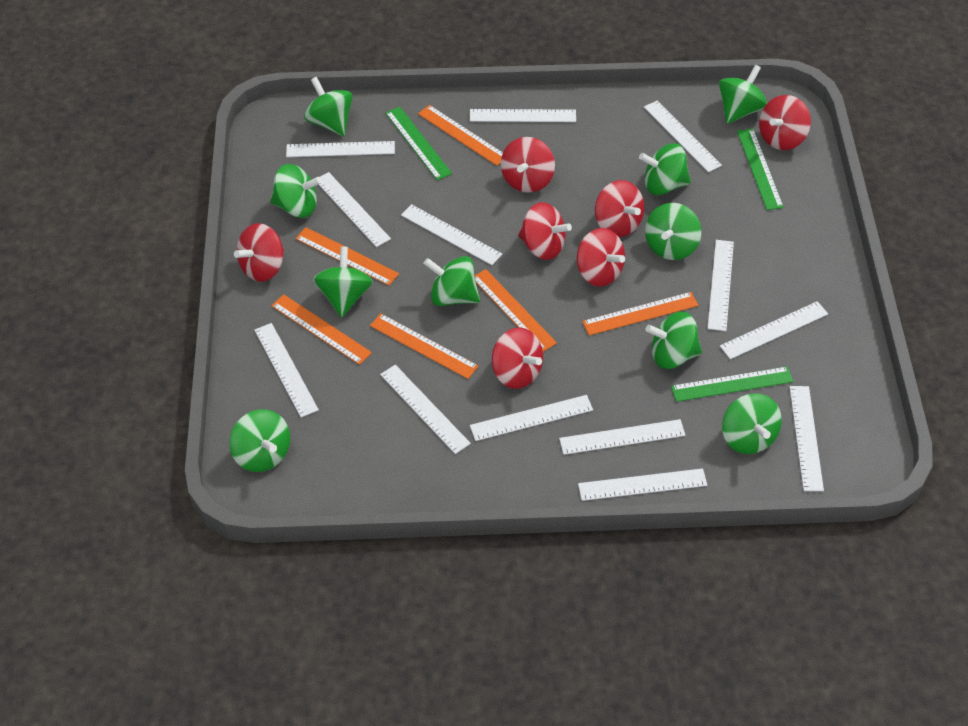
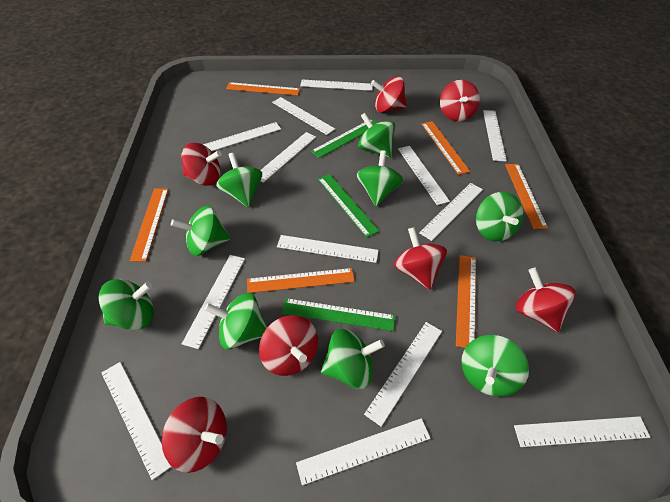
green spinning top: [229,409,290,472] [270,164,322,218] [304,77,353,136] [313,246,373,318] [423,256,480,306] [639,143,691,195] [645,203,701,260] [646,312,702,369] [719,65,767,124] [722,393,782,454] = 10 -> [98,279,154,330] [171,206,231,256] [204,293,267,349] [216,153,262,208] [321,328,385,389] [357,150,403,206] [358,113,395,158] [461,335,529,397] [476,192,523,241] = 9

